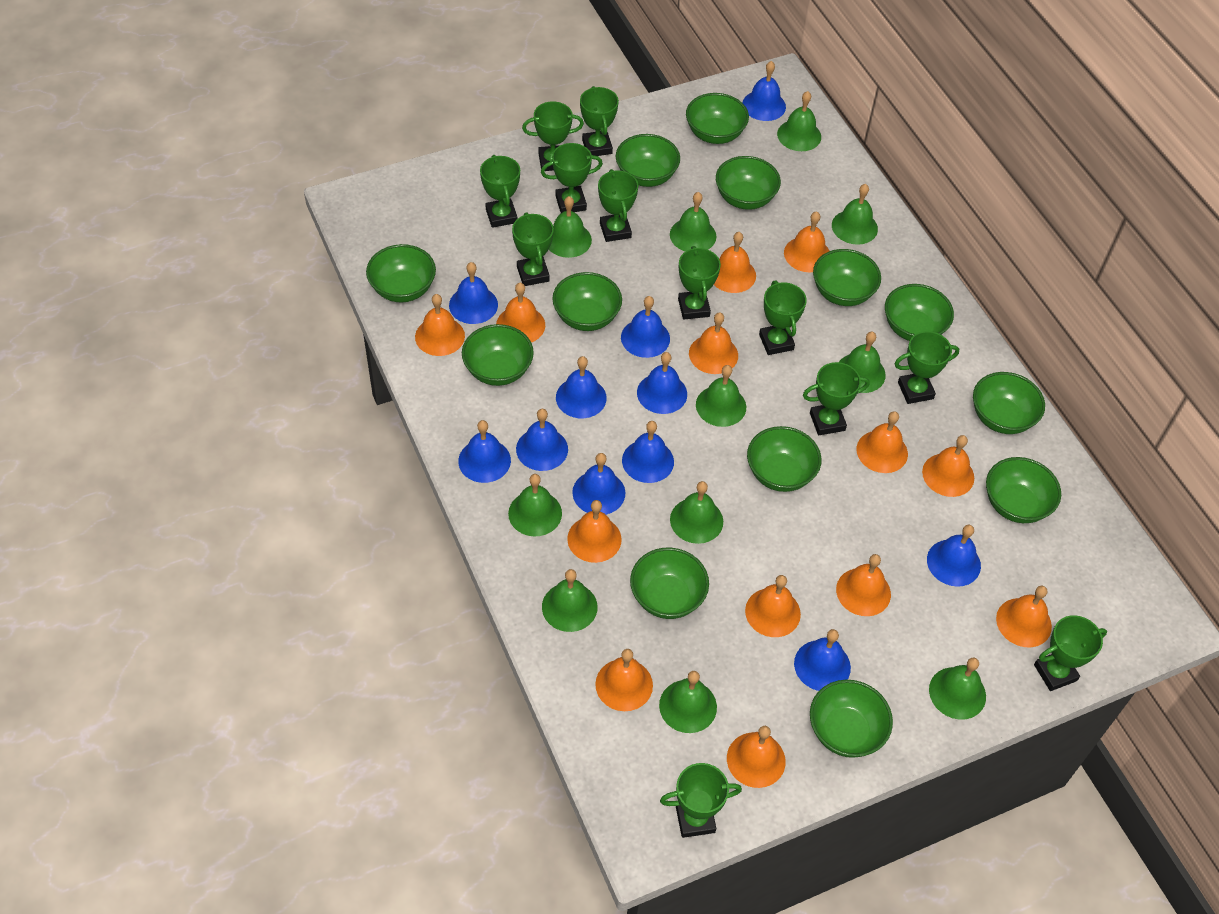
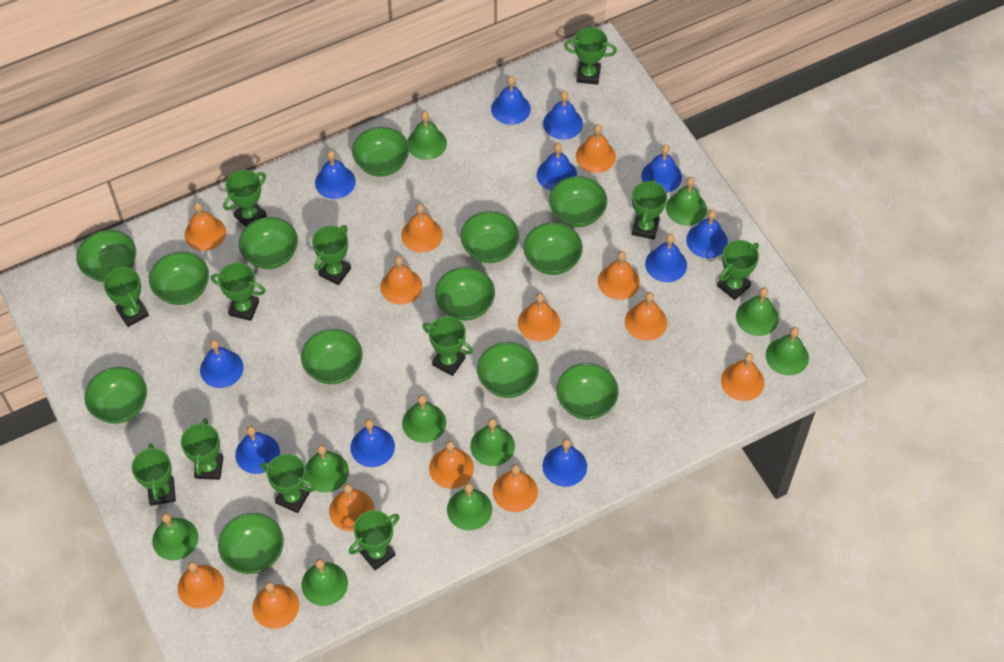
green bell: [508,474,562,537] [542,569,598,632] [549,196,592,258] [659,671,717,733] [670,192,716,252] [670,481,723,544] [696,365,746,427] [777,91,821,151] [832,184,878,245] [839,332,886,393] [929,658,986,720] = 11 -> [152,513,198,561] [301,559,348,606] [305,445,349,493] [402,395,446,443] [407,111,447,160] [447,483,492,530] [470,418,515,466] [666,177,707,226] [736,287,779,336] [766,327,809,375] = 10

